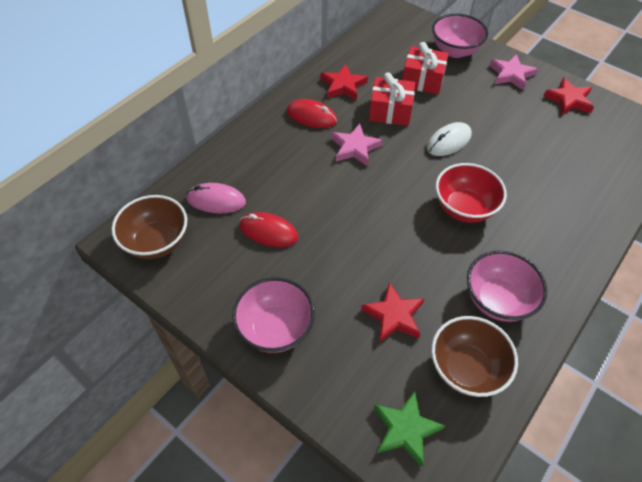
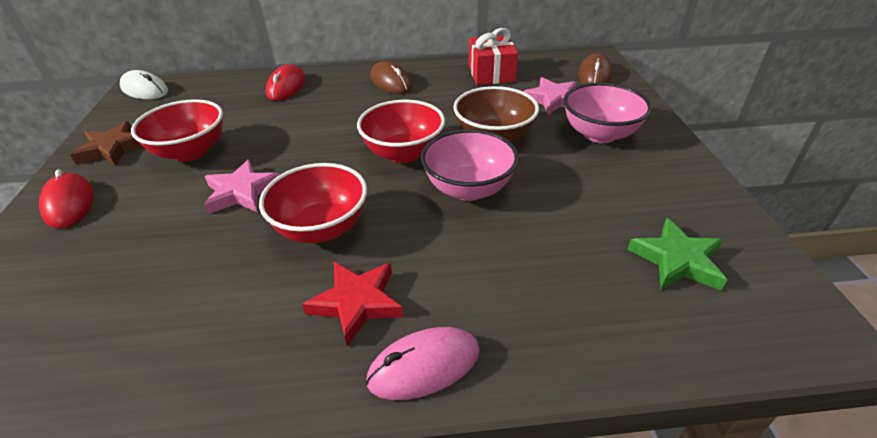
brown bowl: [112,195,187,259] [431,316,518,397] = 2 -> [453,86,539,142] = 1
brown mouse: none = 0 -> [371,61,412,94] [578,53,612,84] = 2
brown star: none = 0 -> [70,121,143,166] = 1
pink bowl: [232,277,315,353] [432,14,488,58] [467,250,547,322] = 3 -> [421,129,519,201] [563,83,652,143] = 2
red bowl: [435,163,507,223] = 1 -> [131,99,223,162] [259,163,367,243] [357,100,445,163] = 3
red gift: [369,72,415,126] [402,42,449,94] = 2 -> [469,28,518,85] = 1
red star: [321,64,368,101] [361,282,424,343] [543,78,594,115] = 3 -> [302,262,404,346] = 1

